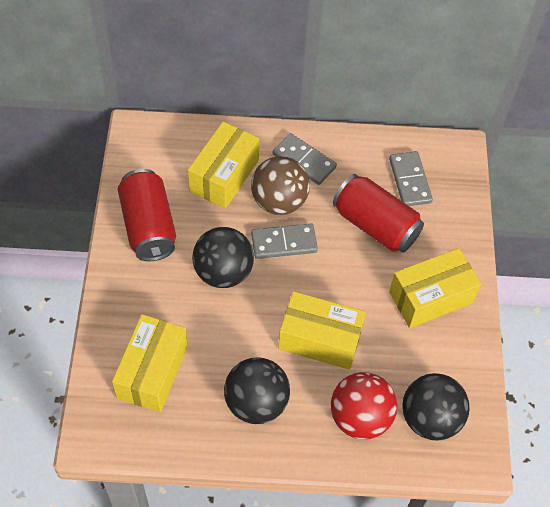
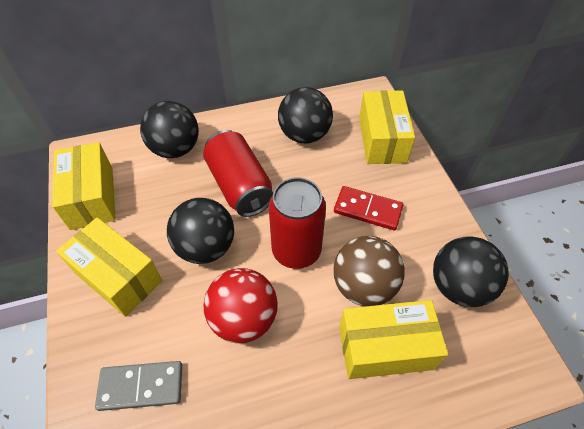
black ball: [192,227,254,288] [224,357,290,424] [402,373,470,441] = 3 -> [140,101,199,158] [167,198,234,264] [278,87,333,143] [433,236,509,307] = 4
grey domino: [251,223,318,259] [273,133,337,185] [389,151,433,206] = 3 -> [95,361,182,411] = 1
red domino: none = 0 -> [334,186,403,230] = 1

